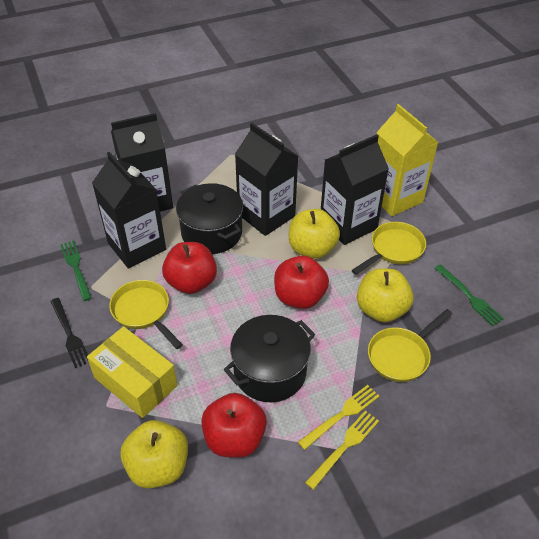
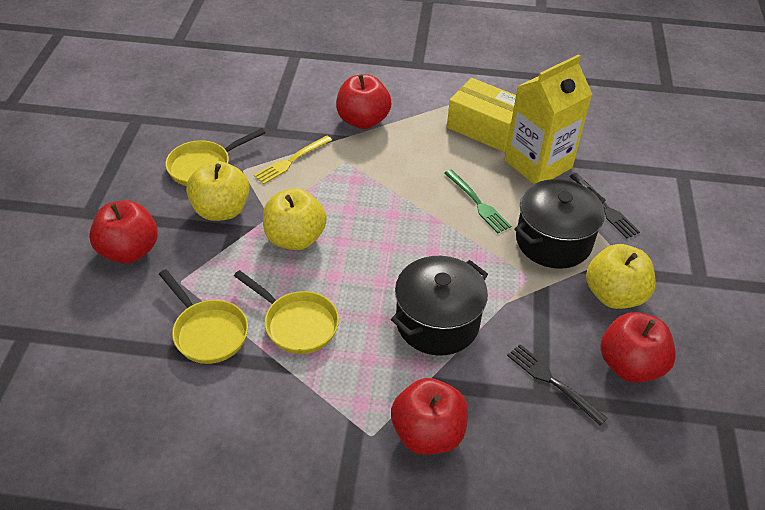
black carton: [92,152,166,269] [111,113,173,212] [235,123,298,236] [321,134,389,245] = 4 -> none = 0
black fork: [50,298,89,368] = 1 -> [507,344,608,426] [569,173,640,239] = 2
green fork: [60,240,92,301] [435,264,504,326] = 2 -> [444,169,511,233] = 1
red apple: [162,242,217,294] [201,393,267,458] [274,256,329,309] = 3 -> [89,200,158,264] [336,74,391,129] [391,378,468,455] [600,312,676,383] = 4
yellow fork: [298,385,379,450] [305,410,379,490] = 2 -> [254,135,332,184] = 1

